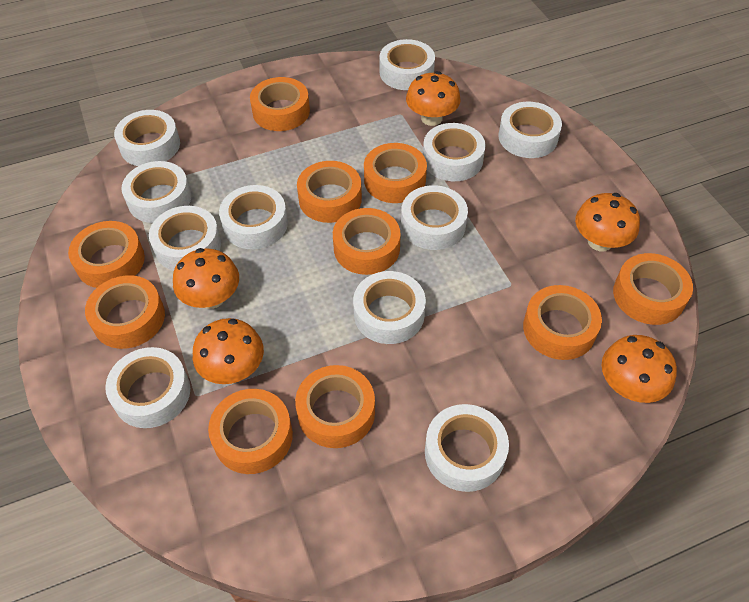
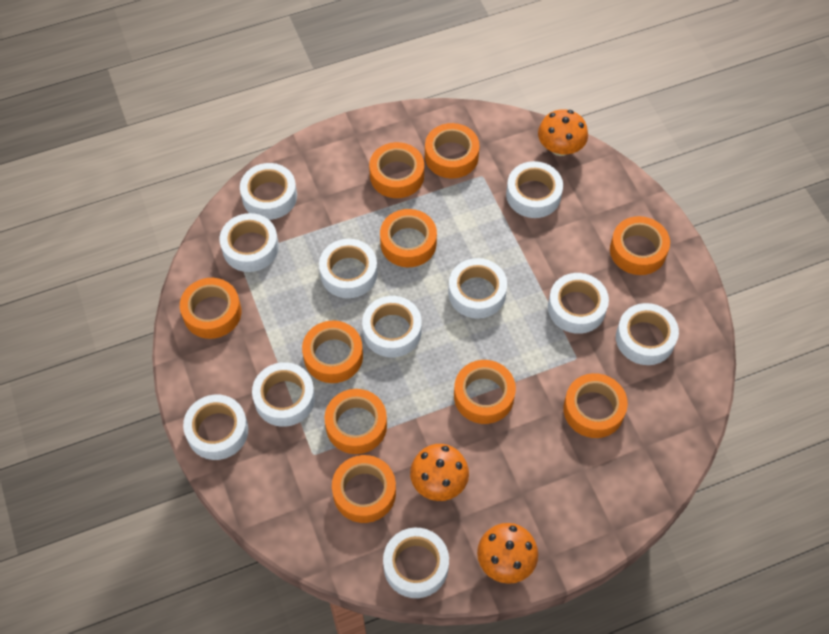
orange mushroom: [173,248,239,309] [193,318,264,384] [406,71,461,126] [575,193,640,251] [601,335,677,403] = 5 -> [410,444,469,501] [477,523,538,584] [538,109,588,156] = 3

